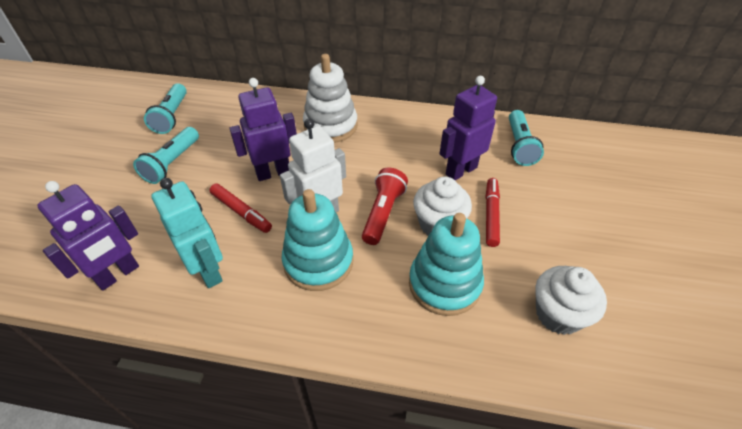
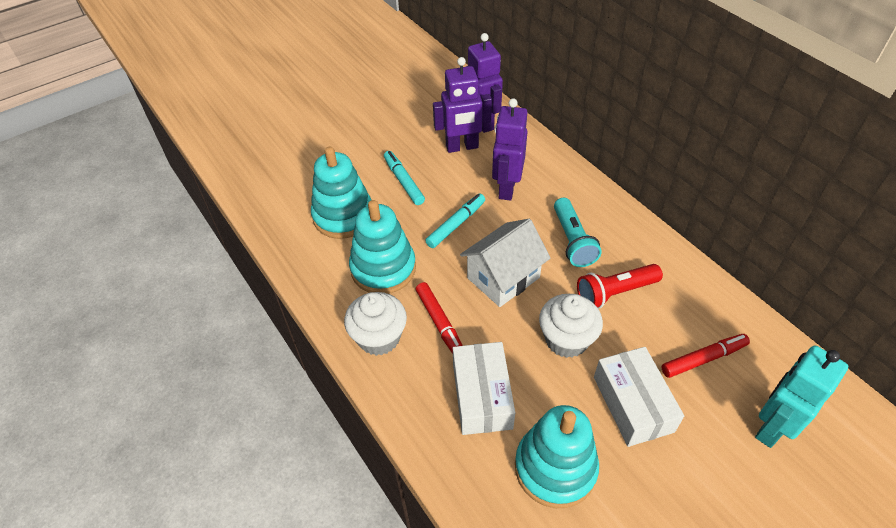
turquoise flashlight: [133,127,199,184] [144,83,187,134] [509,110,544,166] = 3 -> [554,198,602,267] = 1
turquoise marker: none = 0 -> [384,151,425,205] [425,194,485,248] = 2
turquoise stacking toy: [282,189,353,291] [409,213,484,316] = 2 -> [311,147,372,239] [349,200,416,294] [515,405,599,508] = 3
white box: none = 0 -> [453,342,515,435] [594,347,684,447] = 2
white house: none = 0 -> [460,219,551,307] = 1
white robot: [280,119,346,212] = 1 -> none = 0
white stacking toy: [303,54,358,143] = 1 -> none = 0

